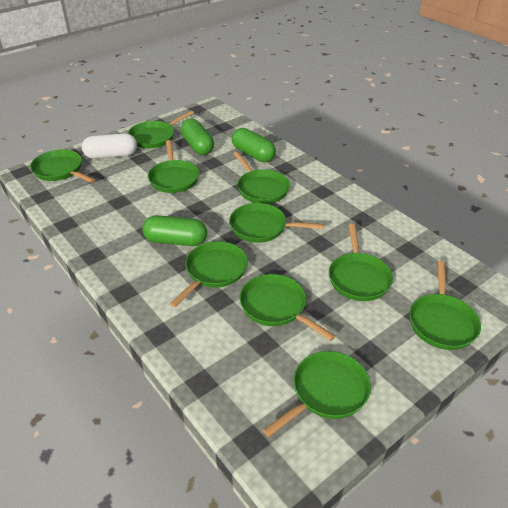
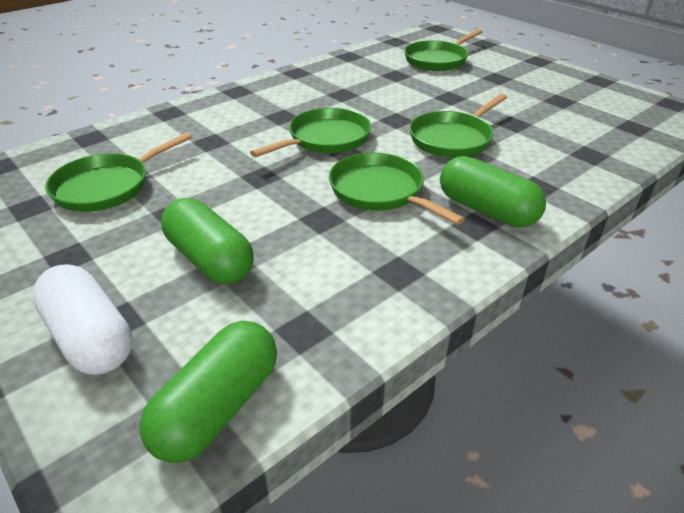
green pan: [30,149,95,183] [128,111,194,148] [148,140,199,193] [170,241,248,308] [229,203,324,243] [233,152,290,204] [239,274,335,341] [263,351,371,437] [329,224,393,301] [409,261,481,350] = 10 -> [45,133,192,212] [250,108,371,157] [329,152,465,225] [404,29,483,71] [409,94,507,158] = 5

